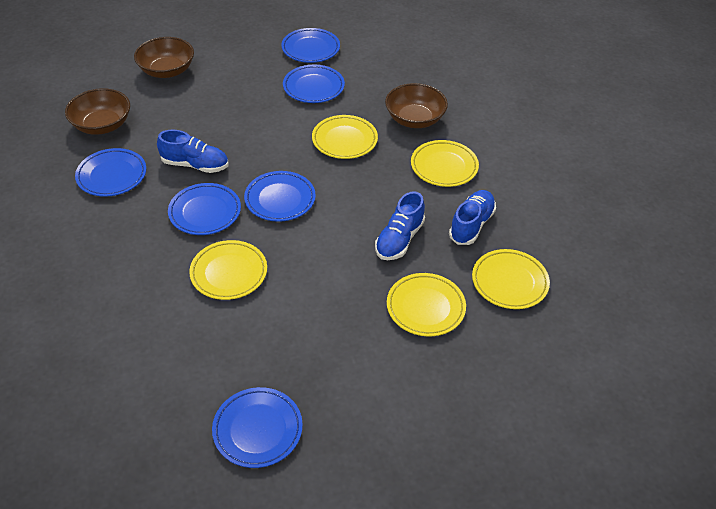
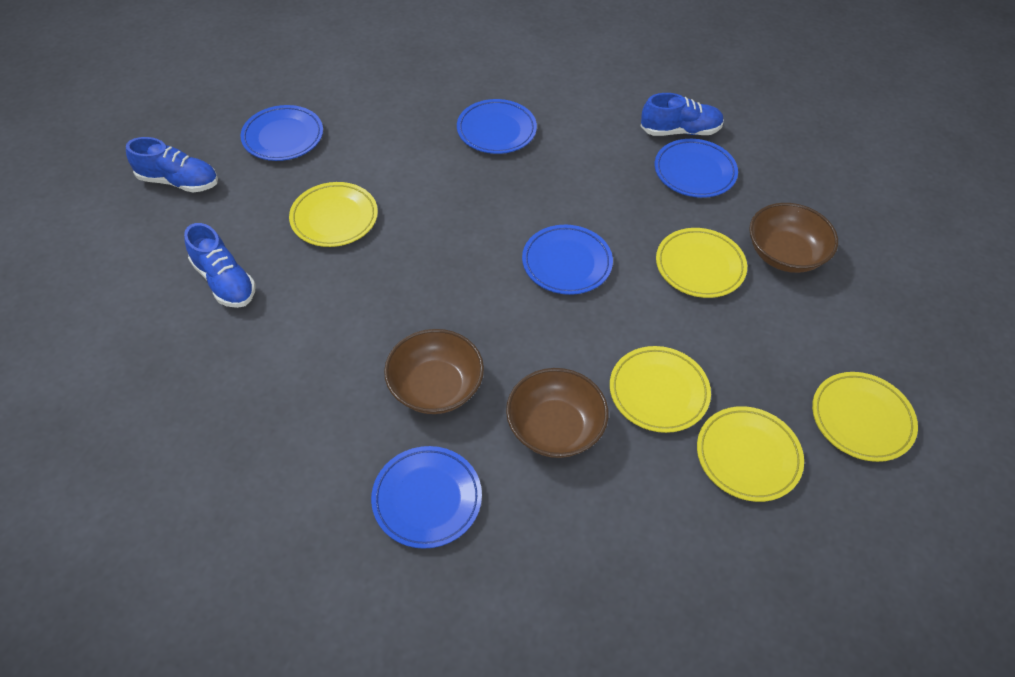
blue plate: [75,148,146,197] [168,183,241,235] [212,387,303,468] [244,171,316,222] [281,28,340,63] [283,65,345,103] = 6 -> [240,105,323,161] [371,446,482,549] [457,99,537,154] [522,225,613,295] [655,139,738,198] = 5

